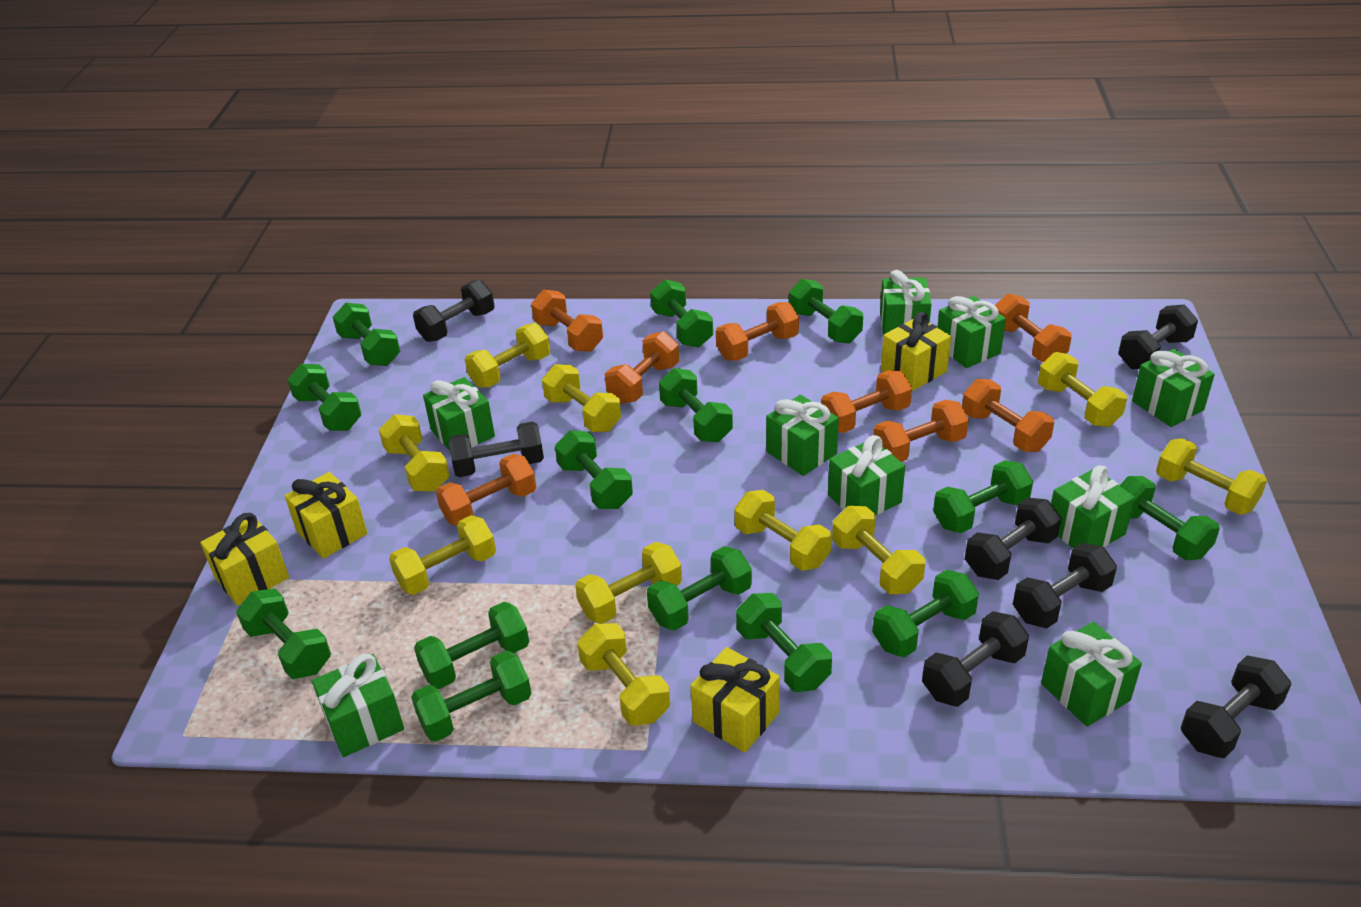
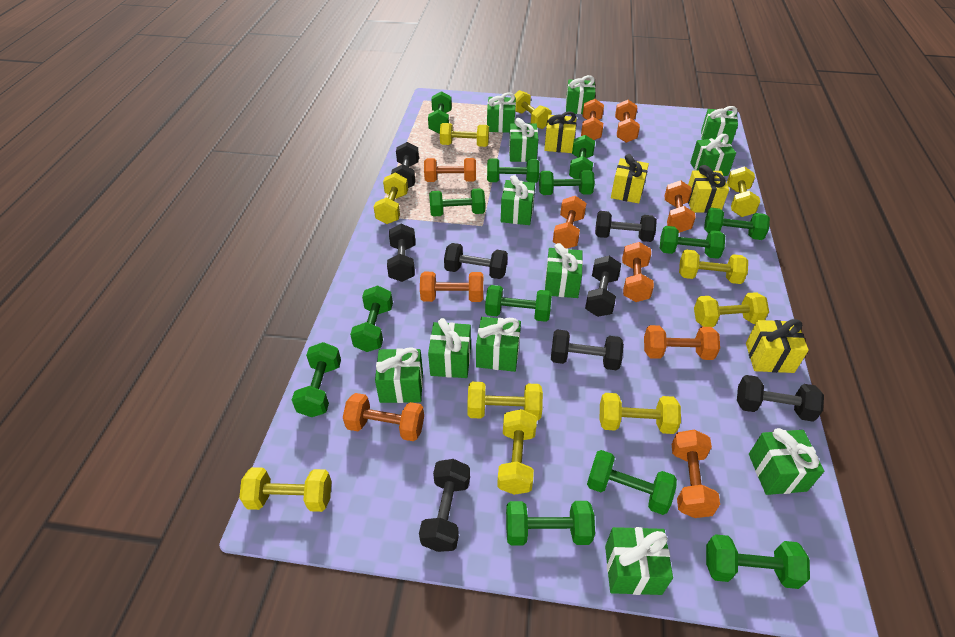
black dumbbell: [413,280,495,342] [449,421,544,477] [922,611,1029,707] [965,498,1061,580] [1013,543,1117,628] [1118,304,1198,369] [1181,655,1291,758] = 7 -> [387,224,415,282] [391,142,419,188] [419,459,470,552] [444,243,508,279] [551,329,624,370] [585,256,621,317] [595,211,657,242] [737,375,824,422] = 8
green dumbbell: [236,588,331,679] [287,364,362,431] [333,303,400,366] [411,651,531,741] [414,602,529,689] [555,430,633,509] [647,546,752,631] [650,279,713,347] [659,368,733,442] [736,593,832,692] [789,279,863,344] [873,570,979,657] [933,460,1033,533] [1120,476,1220,560] = 14 -> [292,342,341,417] [350,285,393,352] [428,91,452,134] [429,188,485,217] [485,285,552,322] [487,158,539,183] [506,501,595,546] [539,170,595,195] [569,135,595,179] [587,450,677,515] [660,226,725,259] [704,208,770,240] [706,534,810,589] = 13
green gift: [312,654,404,757] [423,377,495,451] [766,395,839,476] [828,435,905,515] [880,270,932,335] [938,296,1006,368] [1041,621,1142,727] [1051,465,1135,548] [1132,349,1215,427] = 9 -> [375,347,423,403] [428,318,471,378] [476,317,521,372] [487,92,516,133] [501,175,535,225] [509,118,538,162] [545,243,583,298] [566,75,595,114] [605,527,673,595] [690,134,736,176] [701,106,738,144] [749,428,824,495] = 12
orange dumbbell: [436,454,536,526] [531,290,603,352] [605,331,679,404] [716,302,799,361] [821,370,912,433] [874,400,969,462] [962,379,1054,452] [995,293,1072,362] = 8 -> [343,393,424,441] [420,272,483,302] [424,158,476,182] [553,196,586,248] [581,99,604,140] [615,100,640,143] [622,242,654,302] [644,325,720,360] [664,180,696,233] [671,429,720,518] = 10

